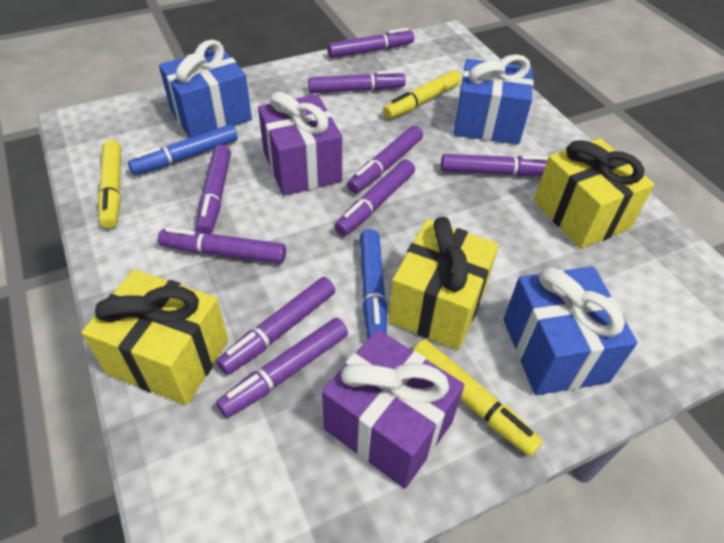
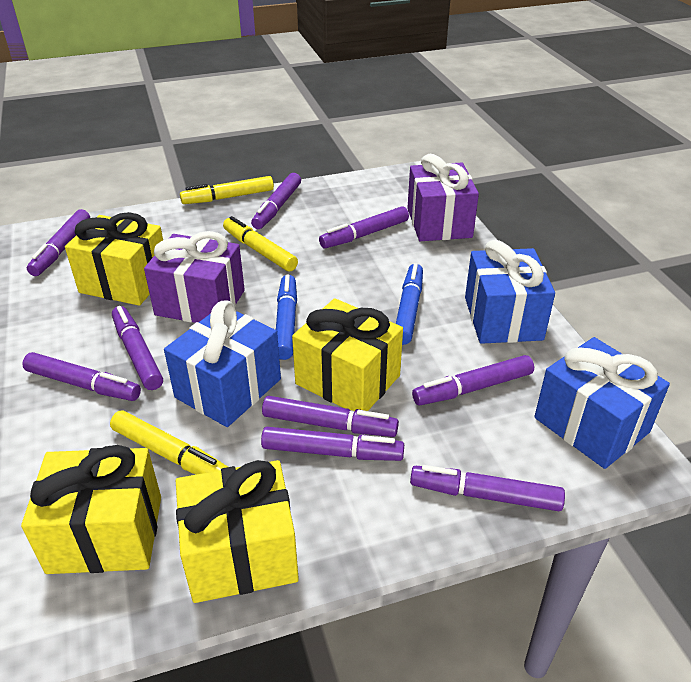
yellow gift: [81,269,228,405] [388,217,499,350] [534,138,655,249] = 3 -> [21,445,161,574] [65,212,163,306] [176,460,299,603] [292,298,403,411] = 4

